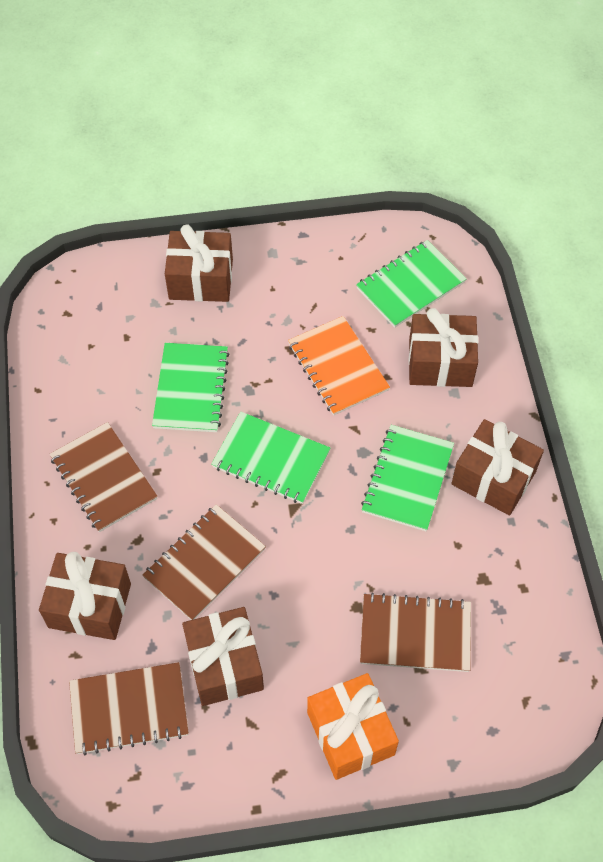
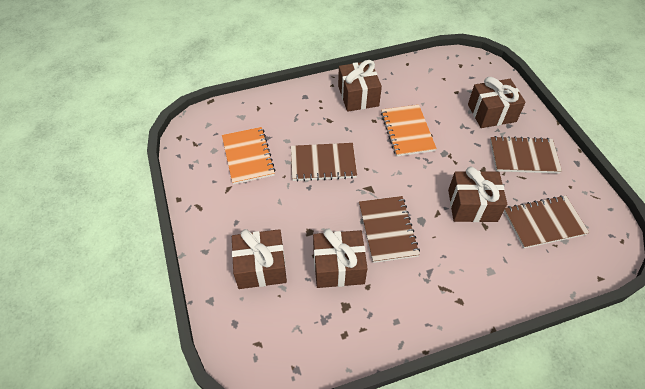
green notebook: [152,343,230,432] [211,412,330,504] [356,240,466,328] [361,425,454,531] = 4 -> none = 0
orange gift: [307,673,399,780] = 1 -> none = 0
orange notebook: [288,316,390,416] = 1 -> [222,127,275,185] [381,105,437,157] = 2

